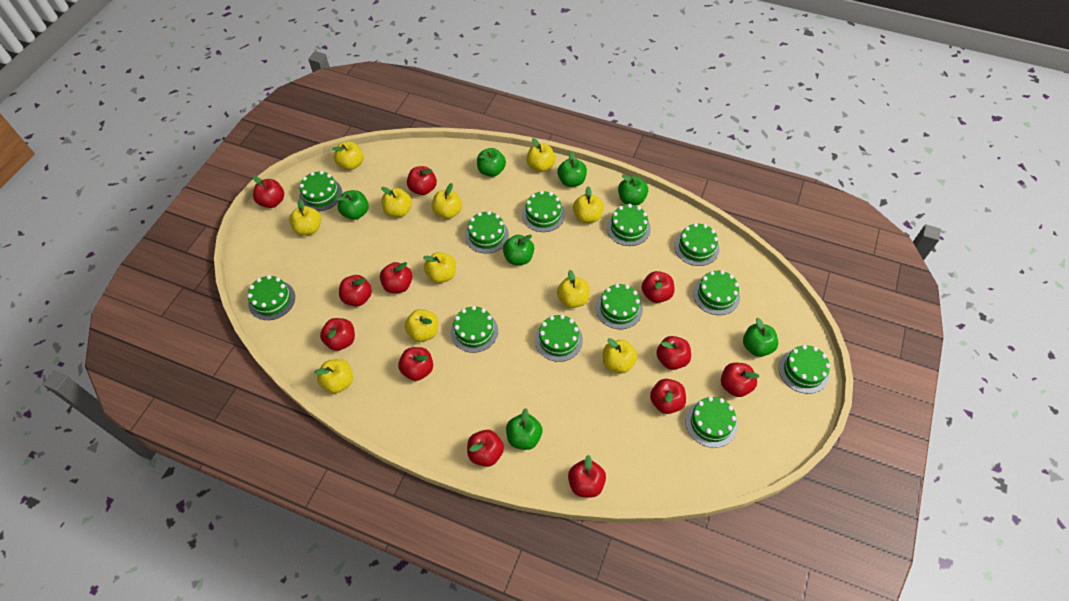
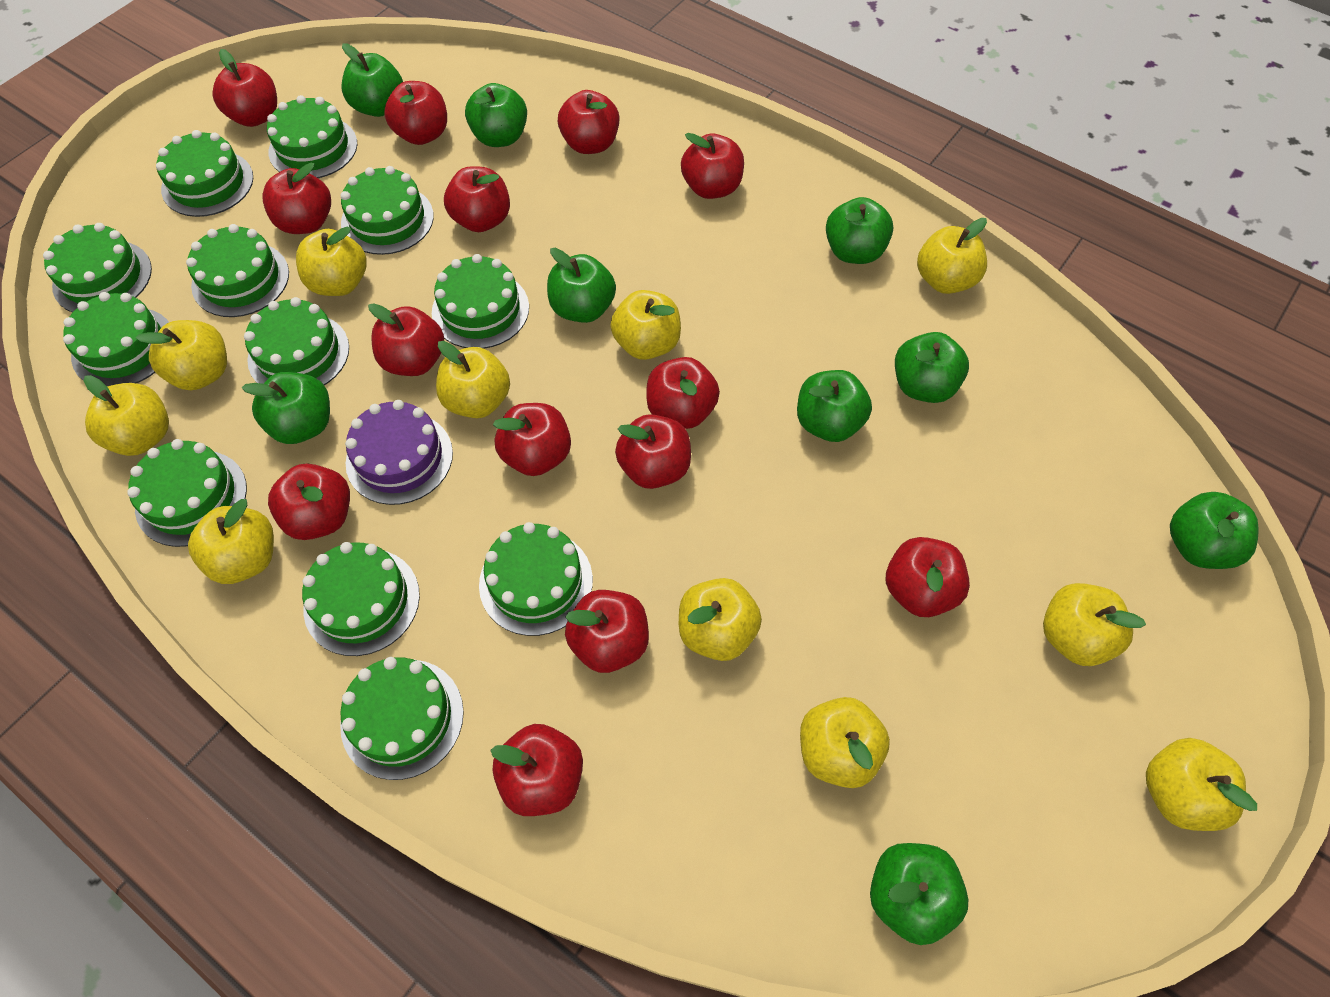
green apple: [336,190,369,220] [477,148,506,177] [503,235,534,265] [506,408,542,450] [557,151,587,187] [618,174,648,205] [743,318,778,357] = 7 -> [242,372,330,444] [342,43,403,117] [465,83,527,147] [547,248,616,323] [797,370,872,442] [826,197,893,264] [870,843,969,945] [895,332,969,403] [1170,492,1259,569] = 9
purple cake: none = 0 -> [345,400,453,505] = 1
red apple: [253,176,284,208] [320,318,355,351] [339,275,372,306] [380,262,412,293] [398,347,433,381] [407,166,437,195] [467,430,504,467] [568,455,606,498] [642,271,674,303] [650,379,686,414] [656,336,691,370] [721,363,760,397] = 12 -> [213,49,277,127] [262,163,331,234] [268,464,350,540] [368,303,444,376] [384,81,447,145] [444,166,510,232] [490,724,583,816] [493,403,571,476] [558,90,619,154] [565,590,649,673] [615,414,691,489] [646,357,720,429] [681,133,744,199] [886,537,970,617] = 14

